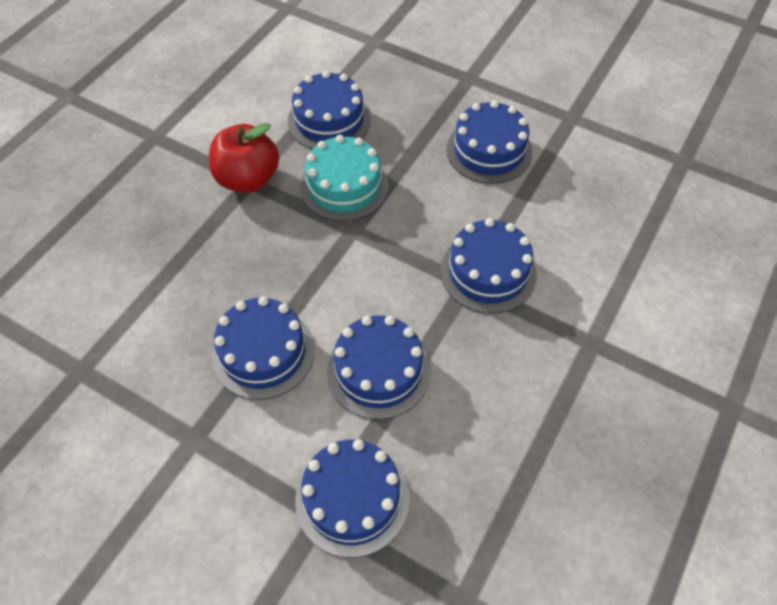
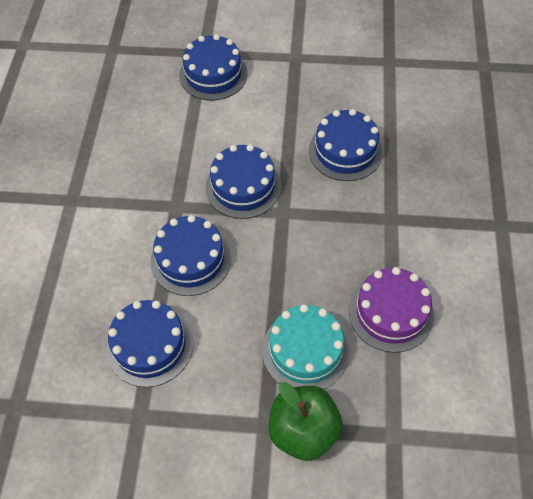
blue cake: [212,296,315,400] [288,71,371,149] [295,439,410,558] [327,316,431,419] [440,218,537,314] [446,100,533,184] = 6 -> [107,300,193,387] [150,215,231,296] [179,34,248,101] [206,144,281,219] [309,109,383,181] = 5
green apple: none = 0 -> [268,382,343,461] = 1
purple cake: none = 0 -> [349,267,434,353] = 1
red apple: [209,123,279,193] = 1 -> none = 0

